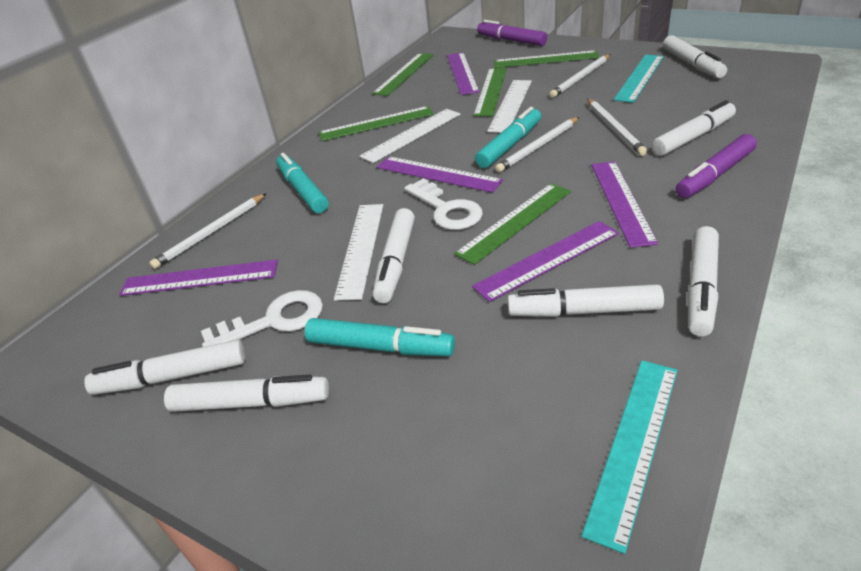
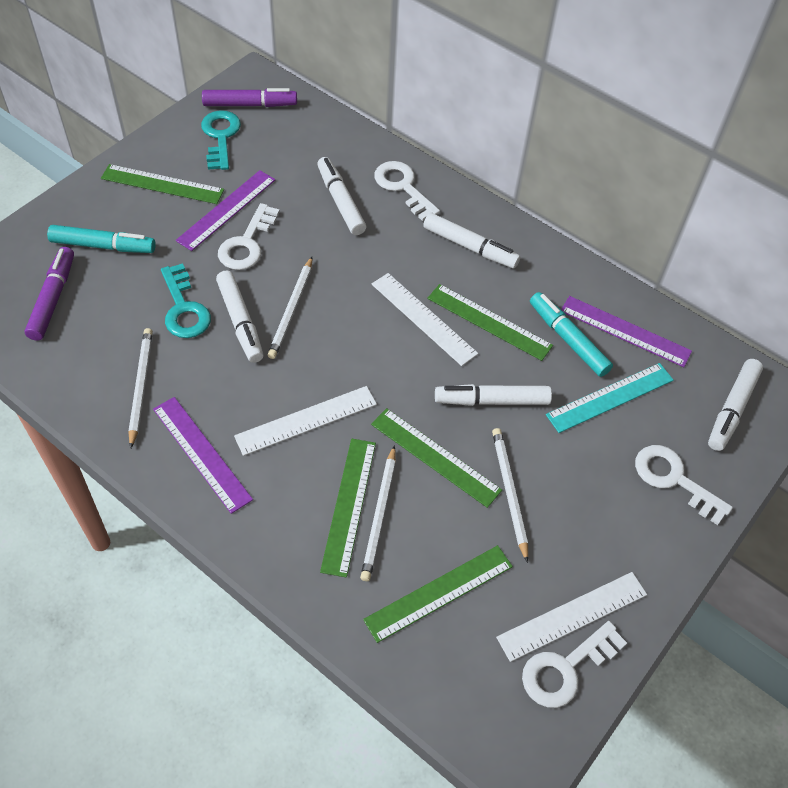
purple ruler: [119,260,278,296] [377,156,503,193] [447,52,479,95] [472,221,619,302] [591,161,658,248] = 5 -> [153,397,253,514] [176,170,275,251] [561,296,692,367] = 3
turquoise key: none = 0 -> [161,263,211,338] [201,110,241,170] = 2
turquoise marker: [276,153,329,213] [305,318,455,357] [475,107,541,168] = 3 -> [47,225,156,253] [530,292,613,377] = 2
turquoise ruler: [581,360,678,554] [614,55,664,103] = 2 -> [546,363,674,433] = 1
white key: [201,290,323,347] [405,178,483,230] = 2 -> [218,203,280,270] [374,161,440,221] [522,621,627,708] [635,445,733,525] = 4
white marker: [84,340,246,395] [164,375,329,412] [373,208,415,303] [507,284,664,317] [652,100,736,156] [663,35,727,78] [687,226,719,336] = 7 -> [216,270,264,363] [317,157,366,235] [423,213,520,268] [435,384,552,406] [708,359,763,451] = 5

